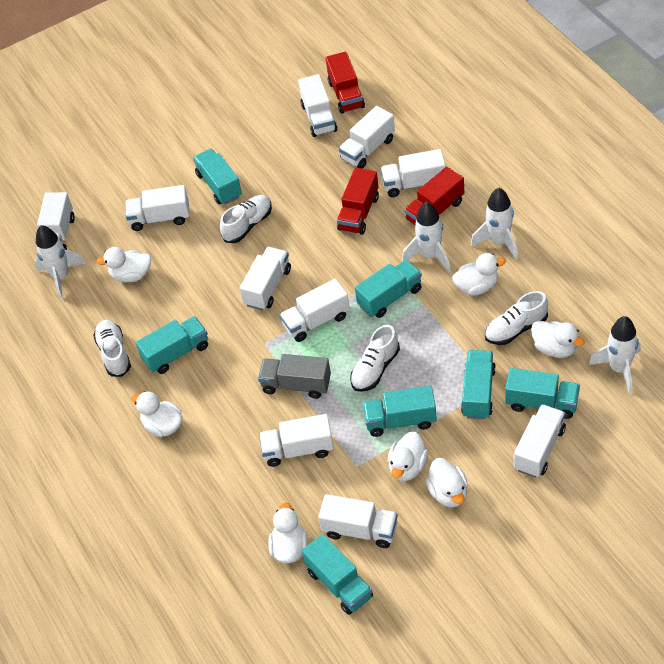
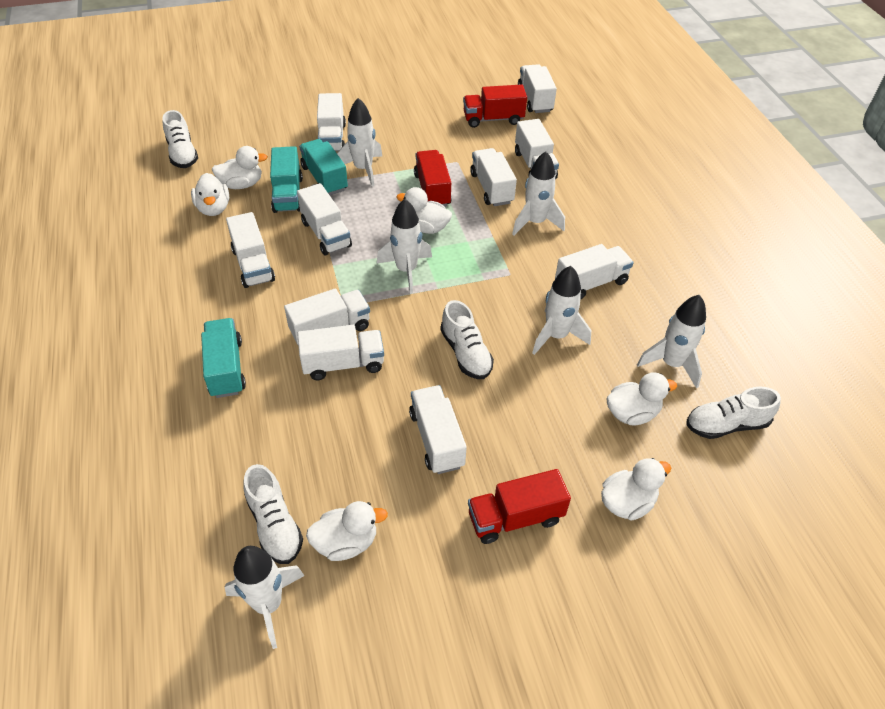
grey truck: [258,354,331,399] = 1 -> none = 0
turquoise truck: [136,316,208,374] [193,149,242,205] [302,534,373,615] [355,260,422,318] [363,386,437,437] [461,350,496,419] [505,368,580,419] = 7 -> [201,318,246,398] [270,146,303,213] [299,139,348,195] = 3
white duck: [96,247,151,282] [131,391,183,437] [268,502,308,563] [388,431,428,481] [426,458,468,507] [452,253,506,295] [531,321,585,358] = 7 -> [191,173,229,216] [212,146,268,189] [306,501,388,561] [396,187,452,234] [601,458,671,521] [607,372,677,425] = 6
white rocket: [35,225,86,299] [402,202,451,272] [471,188,518,260] [589,316,641,394] = 4 -> [225,546,304,649] [337,98,382,186] [377,199,432,294] [512,151,565,235] [532,266,591,355] [637,295,706,388] = 6

